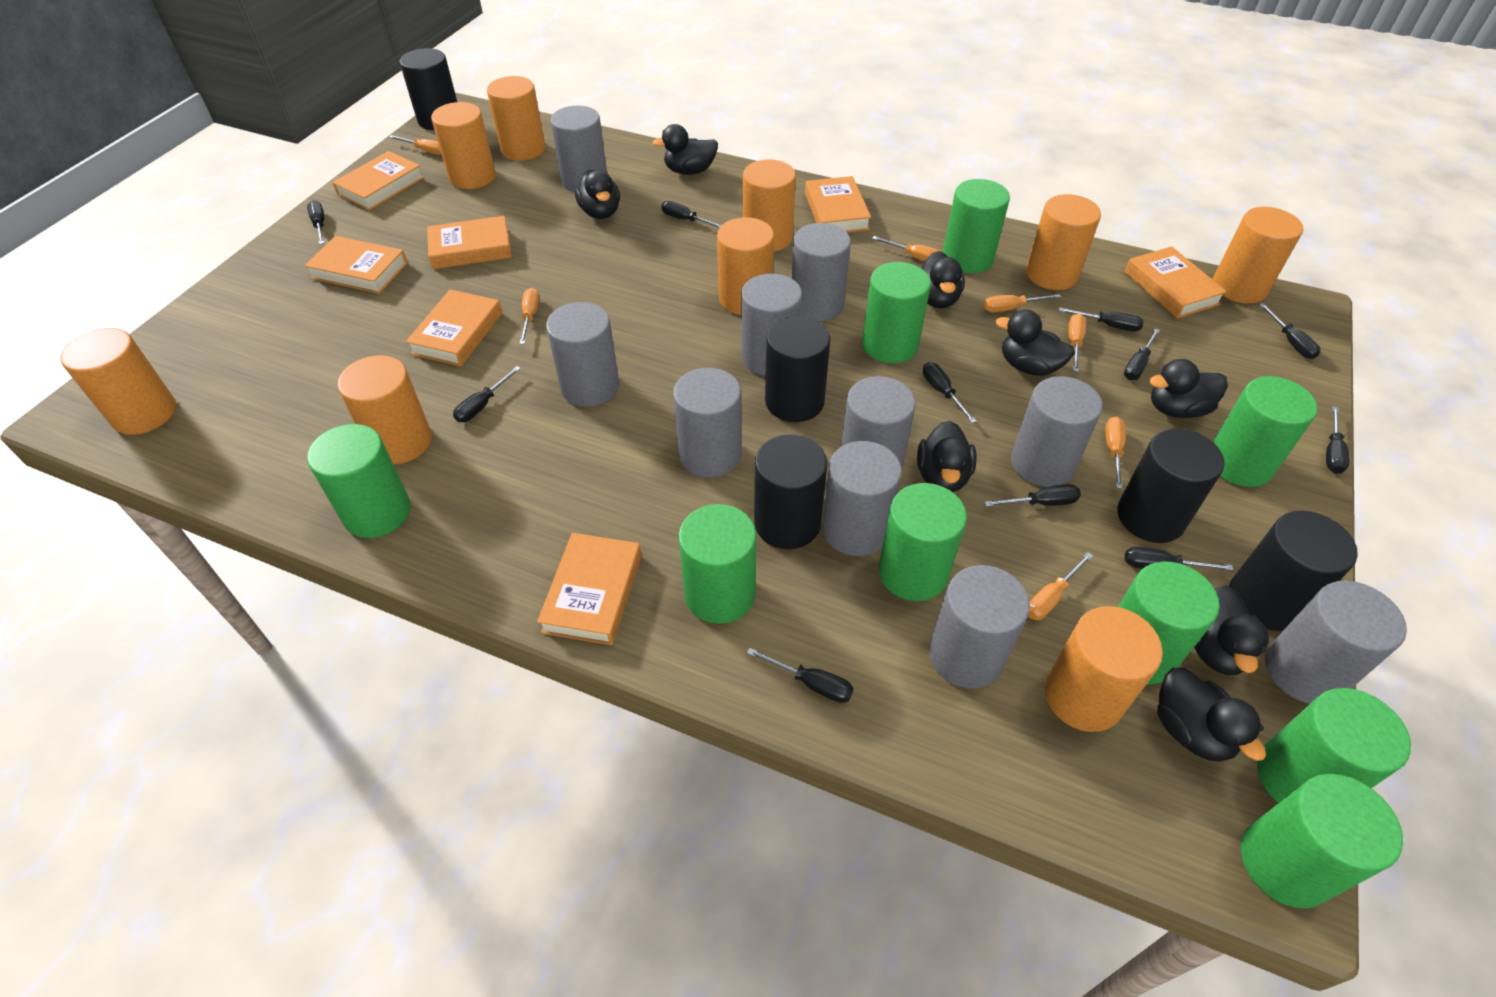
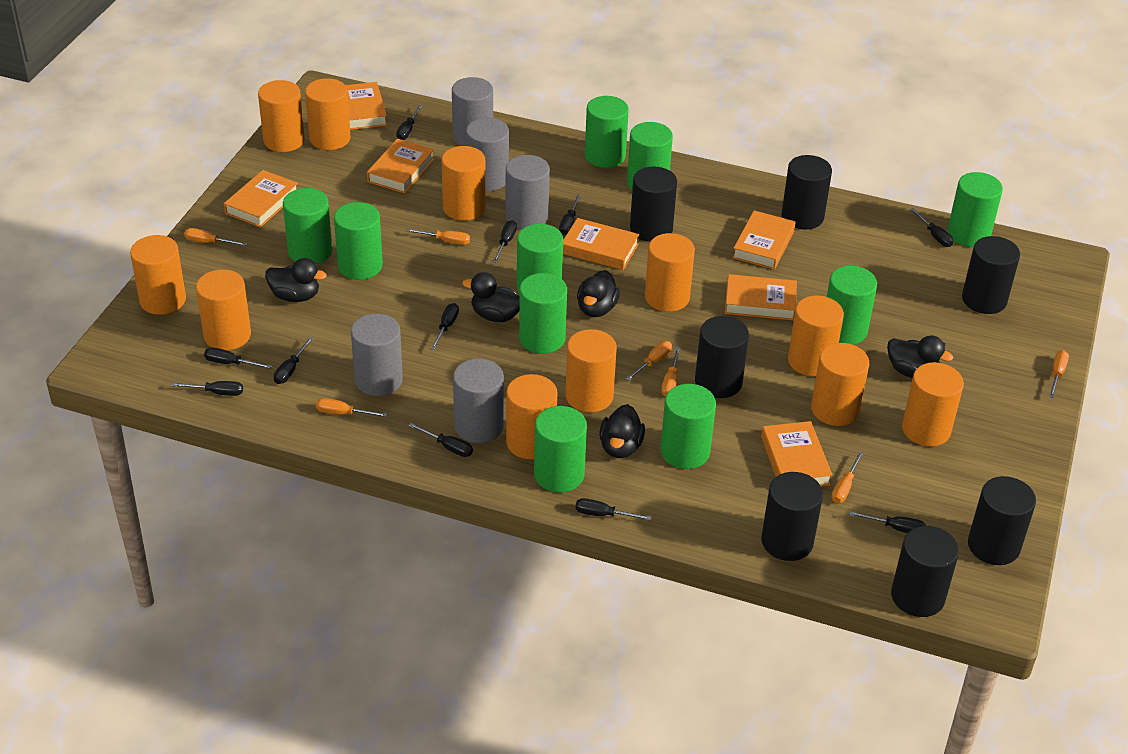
black cylinder: [400,48,457,130] [754,434,827,549] [765,316,830,422] [1117,429,1224,543] [1229,511,1358,631] = 5 -> [630,167,677,242] [695,316,749,398] [761,472,823,561] [782,155,832,230] [891,526,959,617] [962,236,1020,314] [968,476,1036,565] = 7
black duck: [575,170,620,219] [653,124,718,175] [917,421,977,492] [921,251,965,308] [996,310,1075,376] [1150,359,1228,418] [1157,667,1266,762] [1194,586,1269,675] = 8 -> [265,258,327,302] [462,272,520,322] [577,270,620,317] [599,404,645,458] [887,336,953,378] = 5
green cylinder: [307,424,411,538] [679,504,756,624] [862,262,931,364] [878,483,967,601] [943,179,1010,273] [1118,561,1219,685] [1213,376,1318,487] [1241,774,1403,909] [1257,688,1411,803] = 9 -> [283,188,332,264] [334,202,383,280] [517,224,563,294] [519,273,567,354] [534,406,587,493] [585,96,629,168] [627,122,673,189] [660,384,716,469] [827,266,877,345] [948,172,1003,247] = 10
grey cylinder: [546,302,619,407] [550,106,607,192] [673,368,742,478] [741,274,802,376] [792,223,851,321] [822,441,902,556] [841,376,916,469] [929,565,1030,689] [1011,376,1102,487] [1265,581,1407,704] = 10 -> [351,313,403,396] [452,77,493,146] [453,359,504,443] [466,118,509,191] [505,155,550,229] = 5
orange cylinder: [61,328,176,435] [338,355,432,464] [431,102,496,189] [487,76,546,161] [717,217,774,315] [743,159,796,252] [1026,194,1101,290] [1045,606,1163,732] [1212,207,1303,304] = 9 -> [130,235,186,315] [196,269,251,350] [258,80,305,152] [305,78,351,150] [442,146,486,221] [506,374,558,460] [565,329,617,413] [645,233,695,312] [788,296,844,377] [811,343,869,426] [902,363,964,447] = 11

